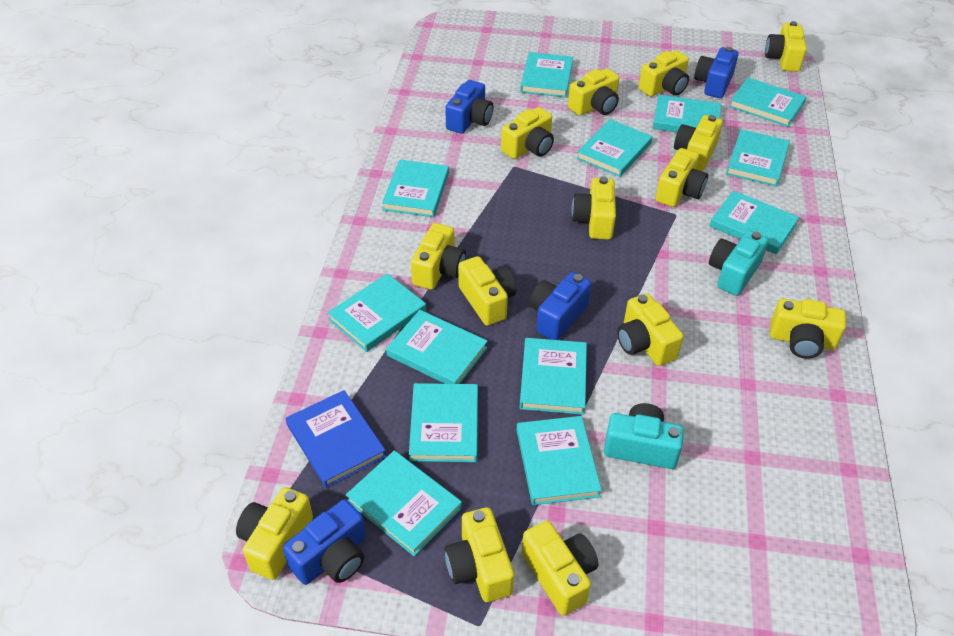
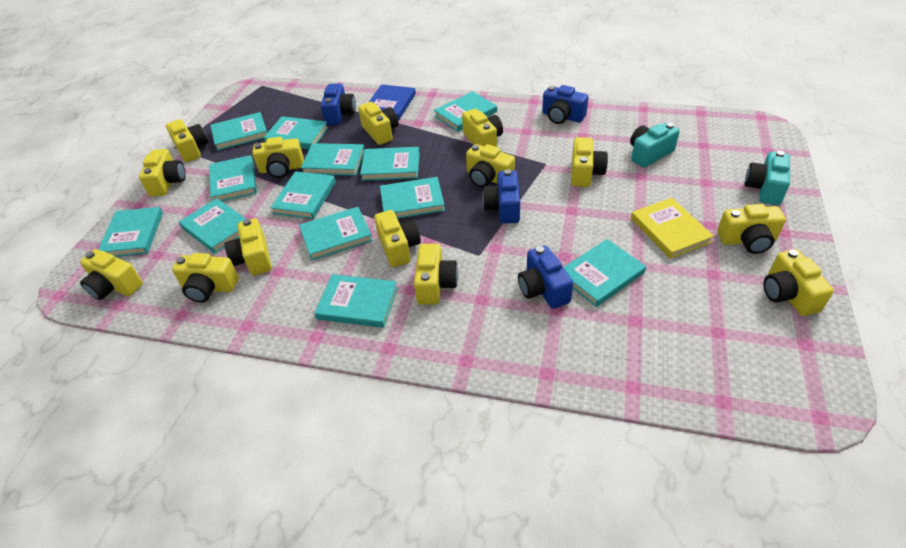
yellow book: none = 0 -> [631,198,714,259] = 1

